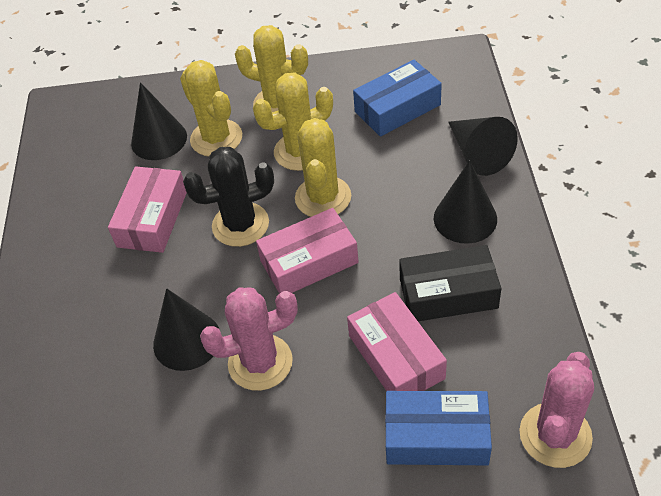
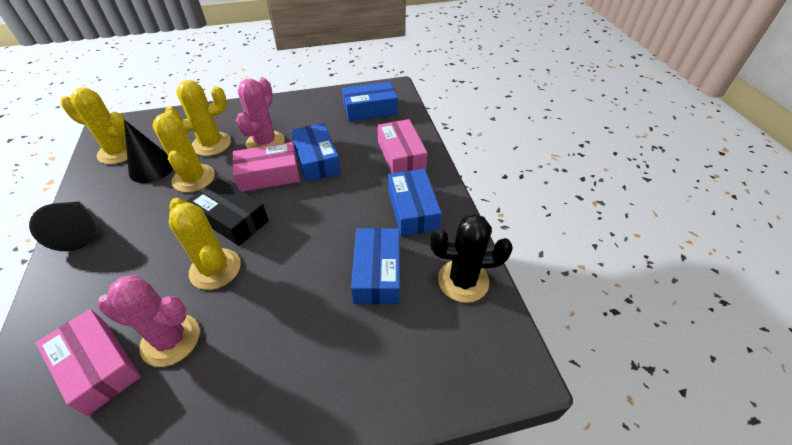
black cone: [131,82,187,160] [153,288,219,371] [434,160,497,244] [448,117,518,176] = 4 -> [29,201,96,251] [124,120,173,183] = 2
blue box: [353,60,442,137] [385,391,492,465] = 2 -> [291,123,341,182] [342,82,398,122] [351,228,399,305] [388,169,442,236] = 4

